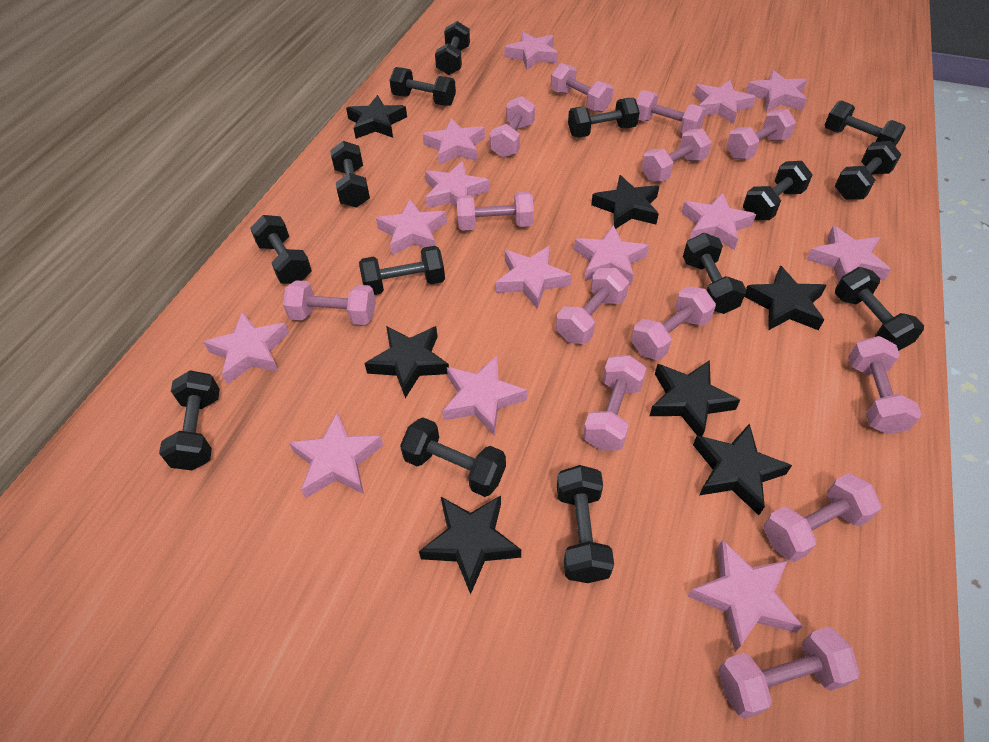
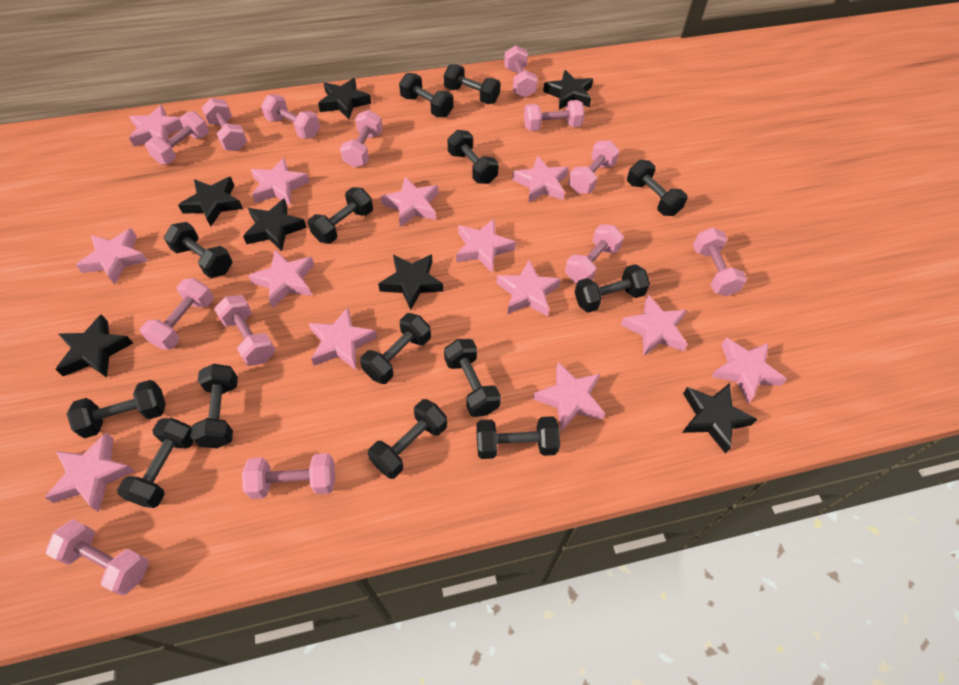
pink star: [203,312,289,384] [289,413,383,498] [376,199,447,255] [423,118,485,165] [425,161,489,208] [442,356,527,435] [495,246,572,309] [505,32,558,70] [574,225,649,285] [682,193,756,250] [687,540,803,652] [694,80,756,124] [746,70,807,112] [806,226,891,282] = 14 -> [45,433,135,512] [76,228,148,285] [129,105,183,147] [248,250,314,308] [251,158,310,206] [309,307,377,370] [381,177,438,227] [456,219,516,272] [496,260,561,316] [512,155,569,203] [533,362,605,432] [621,295,688,356] [711,338,787,403] = 13

